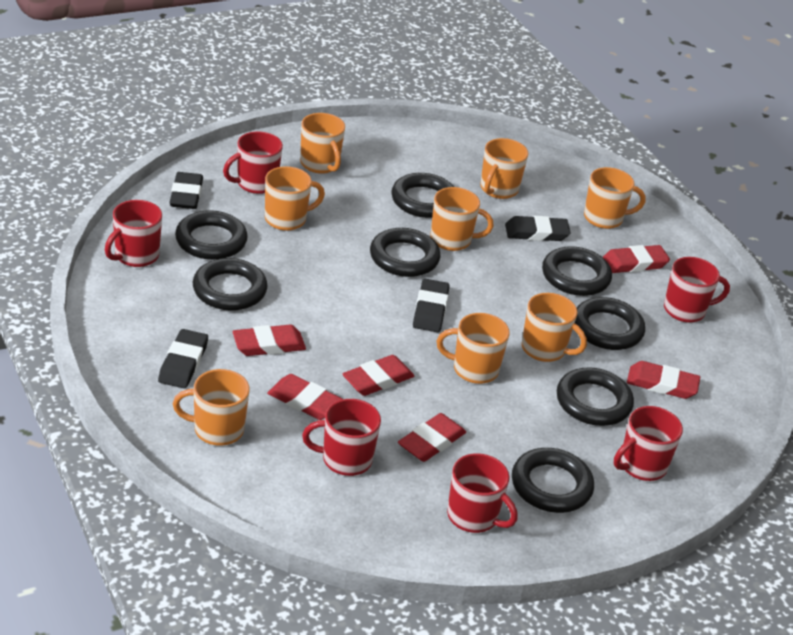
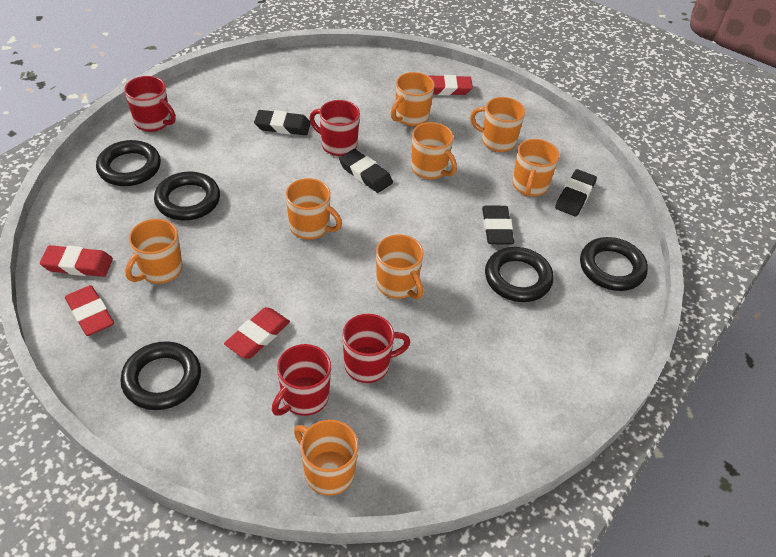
black ring: [175,210,248,260] [193,258,268,311] [370,228,441,277] [391,173,454,218] [512,448,594,513] [542,246,612,296] [557,367,634,426] [575,297,645,350] = 8 -> [96,140,161,186] [120,341,201,410] [154,171,220,221] [485,247,554,302] [580,237,648,291] = 5
red eraser: [232,325,306,356] [267,374,342,420] [343,355,414,396] [398,413,466,462] [603,245,670,273] [627,361,700,399] = 6 -> [40,245,113,277] [65,285,114,336] [224,307,290,359] [429,75,473,95] = 4
red mug: [105,200,162,267] [223,131,283,194] [302,399,381,476] [447,453,517,533] [614,406,683,481] [664,257,730,323] = 6 -> [124,76,176,132] [272,344,331,416] [309,100,360,156] [342,314,410,383] = 4

